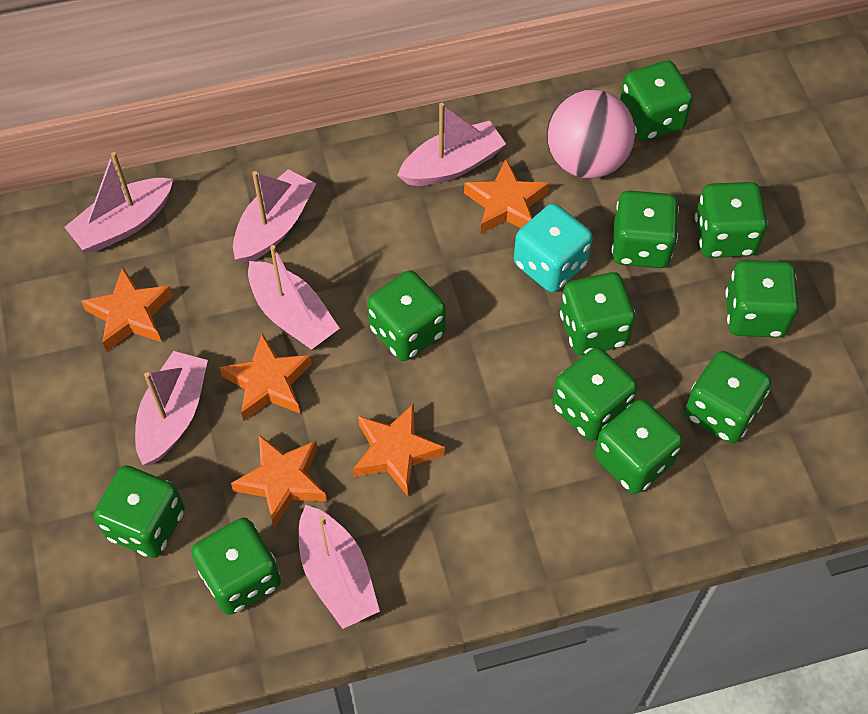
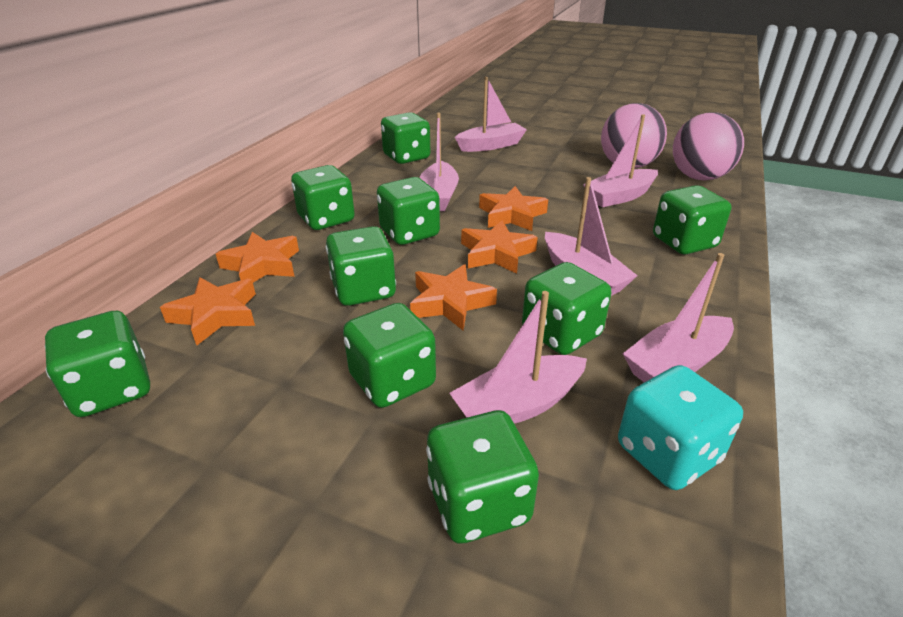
green dice: [94,465,185,558] [191,518,281,615] [367,271,446,361] [552,347,637,441] [560,272,635,355] [594,399,683,494] [612,190,679,268] [620,61,693,141] [685,351,771,443] [695,182,768,258] [725,260,799,338] = 11 -> [45,311,150,417] [291,165,355,230] [326,226,396,306] [343,303,436,408] [377,177,440,245] [381,112,430,164] [426,410,539,544] [522,262,611,355] [653,185,731,255] = 9
pink ball: [547,89,635,178] = 1 -> [601,103,667,169] [673,112,744,181] = 2

